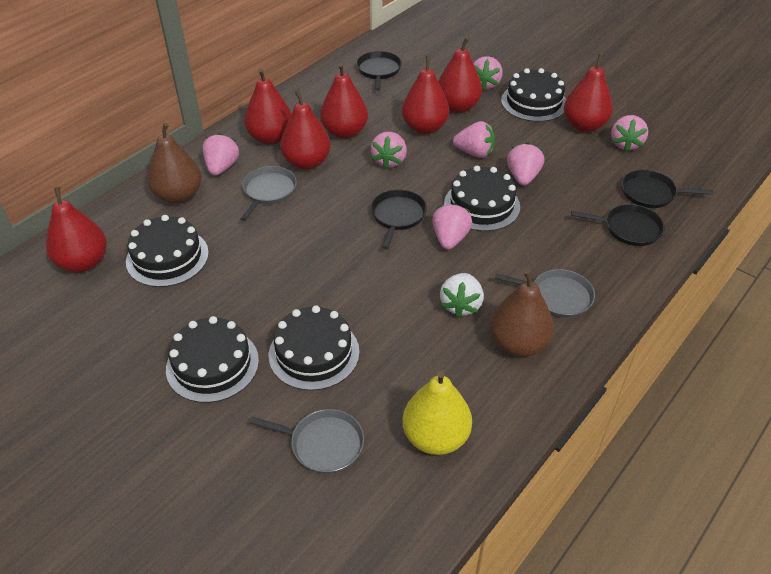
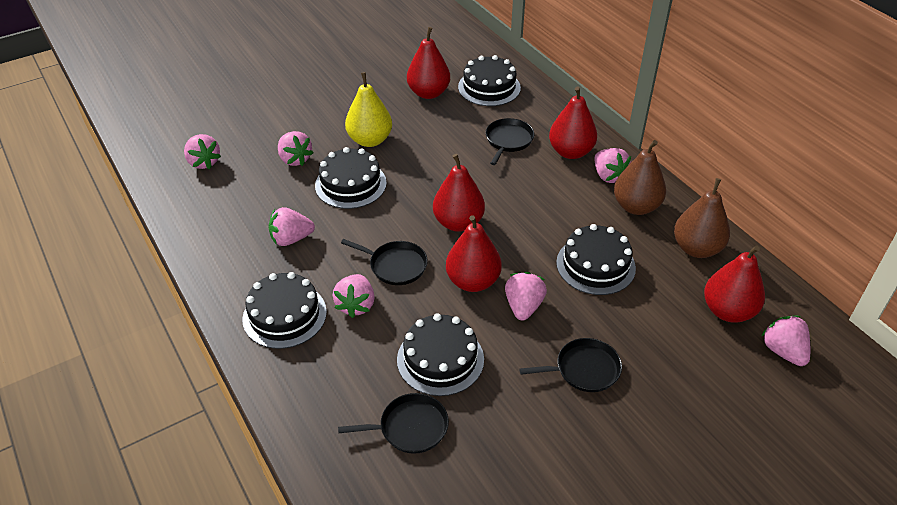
grey pan: [241,166,297,221] [250,409,364,474] [495,269,595,318] = 3 -> none = 0
red pear: [46,187,107,273] [244,68,292,145] [280,90,331,170] [320,63,368,139] [402,56,449,134] [438,37,482,113] [564,54,613,132] = 7 -> [407,27,450,99] [433,154,485,232] [446,215,502,292] [549,86,597,159] [704,245,765,322] = 5
white strawberry: [440,273,484,318] = 1 -> none = 0

